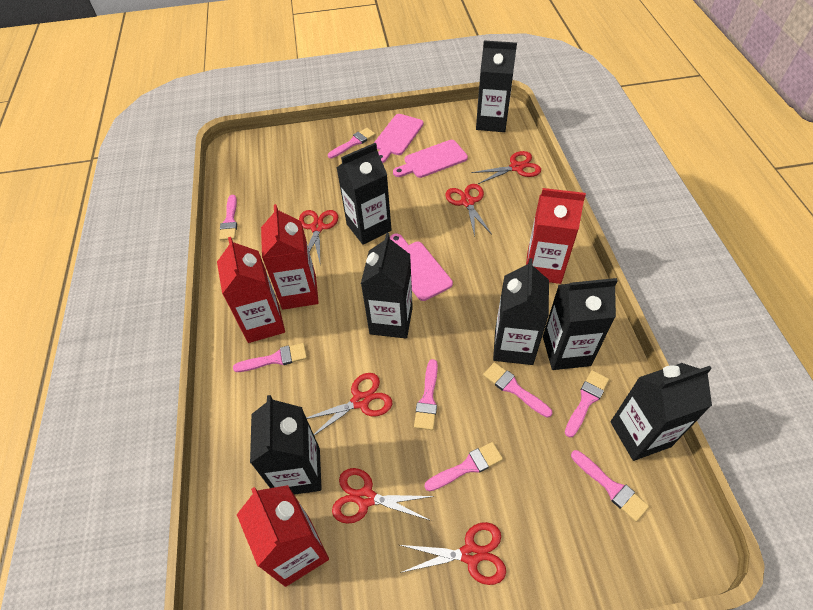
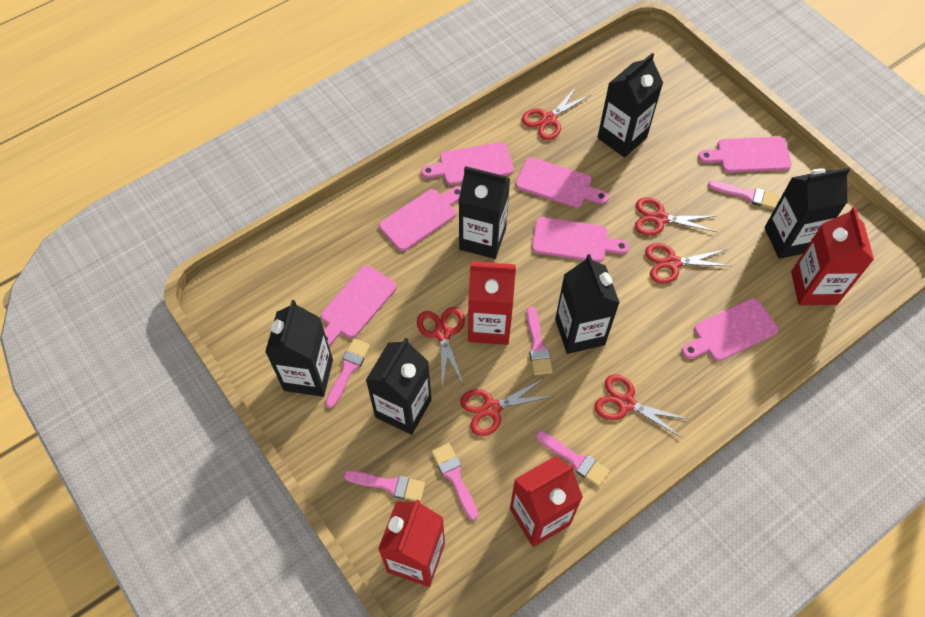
black carton: [250,395,322,495] [337,143,392,245] [361,233,413,338] [476,40,517,132] [493,258,549,365] [543,278,618,370] [610,363,712,461] = 7 -> [265,300,333,397] [366,338,431,435] [459,166,510,259] [555,254,620,354] [597,53,663,157] [764,168,850,259] = 6
pink brush: [219,195,237,240] [233,343,307,372] [328,128,375,159] [414,359,438,430] [424,442,503,491] [483,362,552,417] [565,370,609,437] [571,450,649,522] = 8 -> [325,338,370,408] [344,470,425,502] [432,443,478,520] [527,306,553,375] [536,431,610,487] [708,180,778,209] = 6
pink cutting board: [374,114,424,163] [390,234,453,301] [393,140,468,178] = 3 -> [321,265,397,346] [379,186,461,251] [421,142,513,185] [516,157,609,208] [532,217,629,262] [682,298,778,361] [698,137,792,173] = 7

